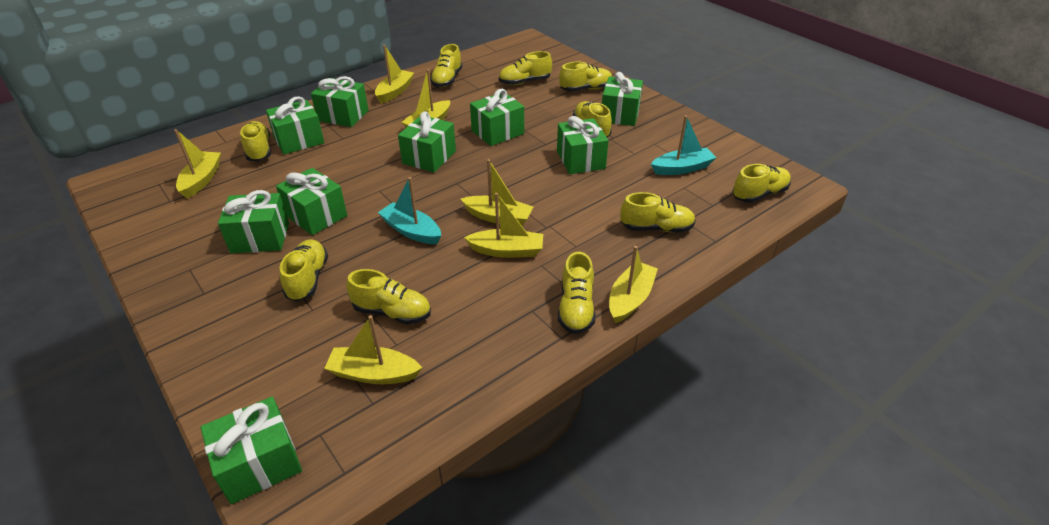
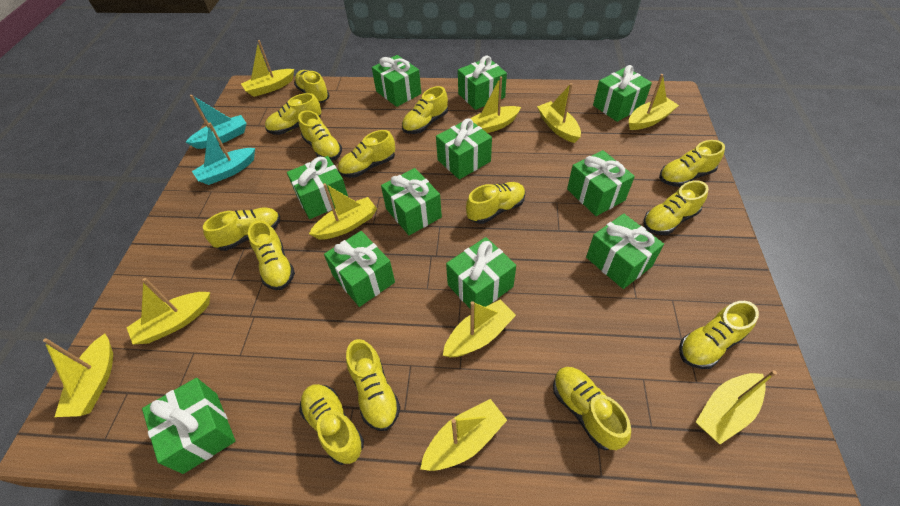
green gift: [201,397,302,504] [218,190,289,253] [266,96,324,154] [276,168,347,235] [311,76,369,127] [398,111,456,173] [470,89,524,146] [557,116,609,174] [602,72,643,126] = 9 -> [142,378,235,474] [287,156,348,219] [324,231,395,307] [372,55,421,107] [381,168,442,235] [436,118,492,179] [446,237,516,309] [458,55,507,110] [567,150,635,216] [586,214,664,289] [593,65,652,122] = 11
yellow boat: [174,129,221,198] [324,315,422,384] [375,45,414,103] [402,69,450,128] [461,159,533,226] [464,193,543,258] [609,246,658,323] = 7 -> [43,334,113,417] [127,278,210,344] [241,40,294,97] [309,183,377,239] [420,399,507,471] [443,299,516,357] [470,76,521,133] [537,83,581,143] [629,74,679,130] [696,370,777,444] = 10
yellow shoe: [240,121,271,161] [280,239,328,302] [346,269,431,324] [430,44,462,87] [499,51,552,85] [558,252,595,334] [559,62,612,91] [573,101,612,137] [620,192,696,233] [732,164,791,203] = 10 -> [203,207,280,251] [248,220,295,290] [265,93,322,135] [294,70,330,103] [298,110,342,161] [299,384,364,465] [338,130,395,178] [346,339,400,431] [402,86,448,134] [466,182,526,224] [553,367,631,450] [643,180,709,235] [659,140,725,187] [679,301,759,369] = 14

